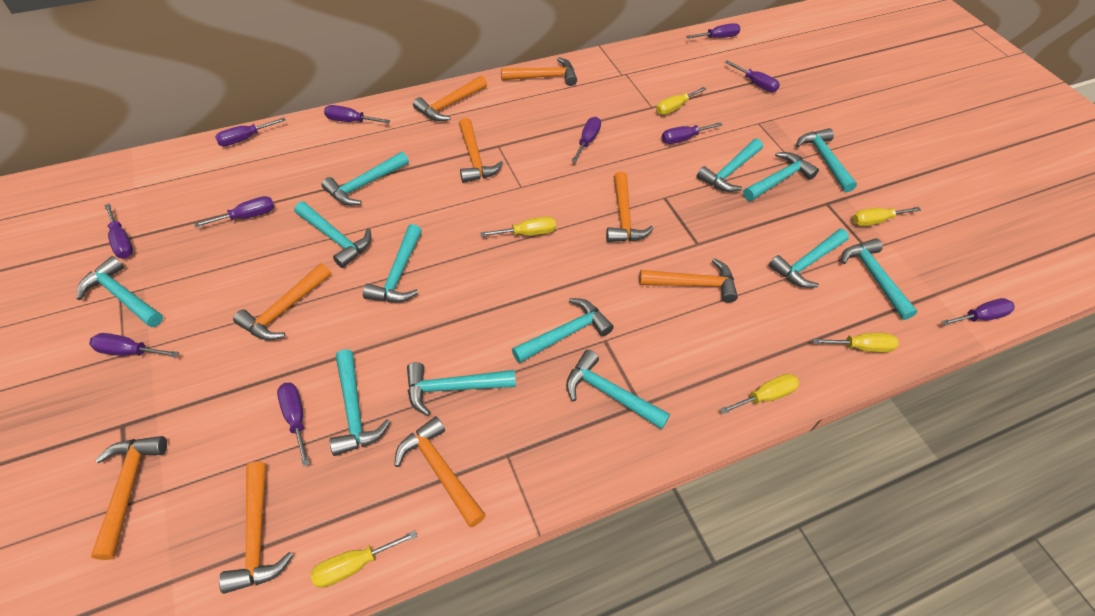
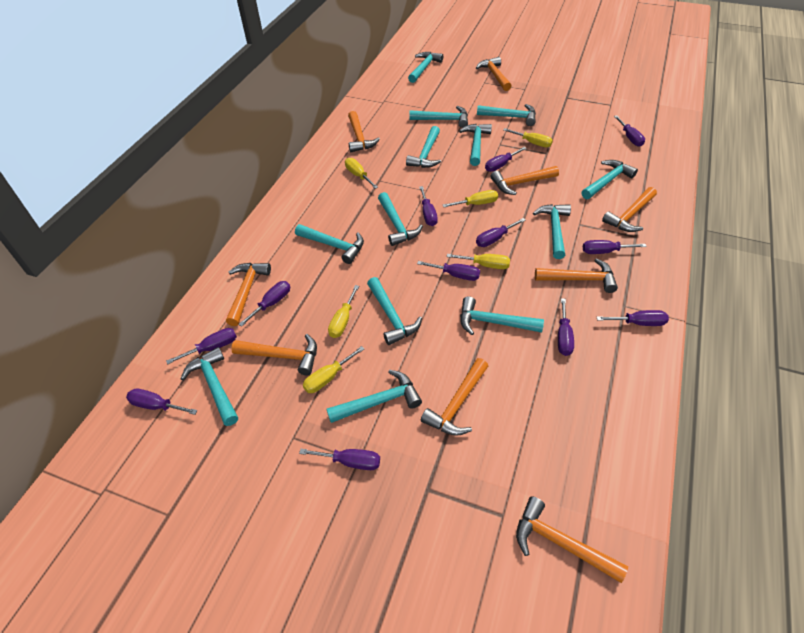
purple screwdriver: [89,333,179,357] [104,204,133,258] [194,196,274,228] [215,118,286,146] [277,383,310,466] [324,105,390,124] [572,117,601,162] [662,122,723,144] [686,23,740,39] [725,60,780,92] [941,298,1015,326] = 11 -> [126,389,198,415] [166,328,237,364] [238,281,290,327] [299,449,380,470] [417,261,480,281] [419,186,438,226] [476,218,526,247] [485,147,527,172] [558,298,574,356] [583,240,647,254] [597,310,669,326] [614,116,645,147] = 12

